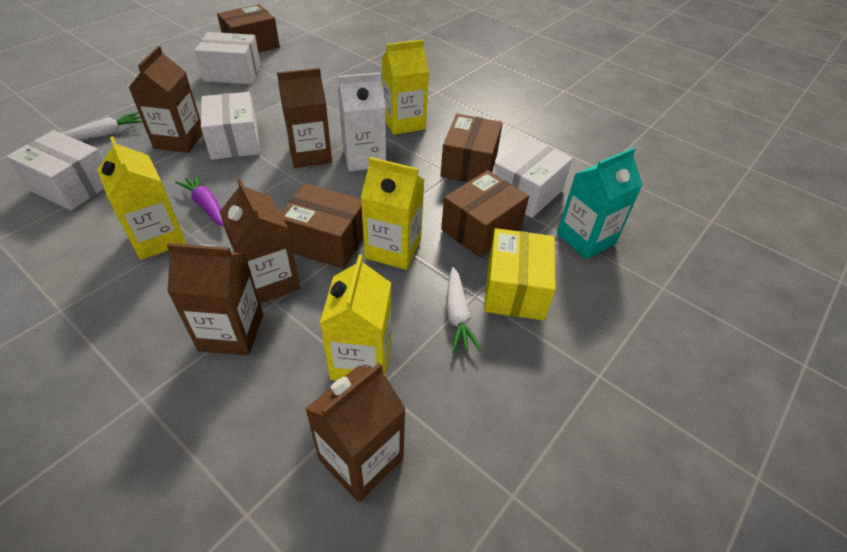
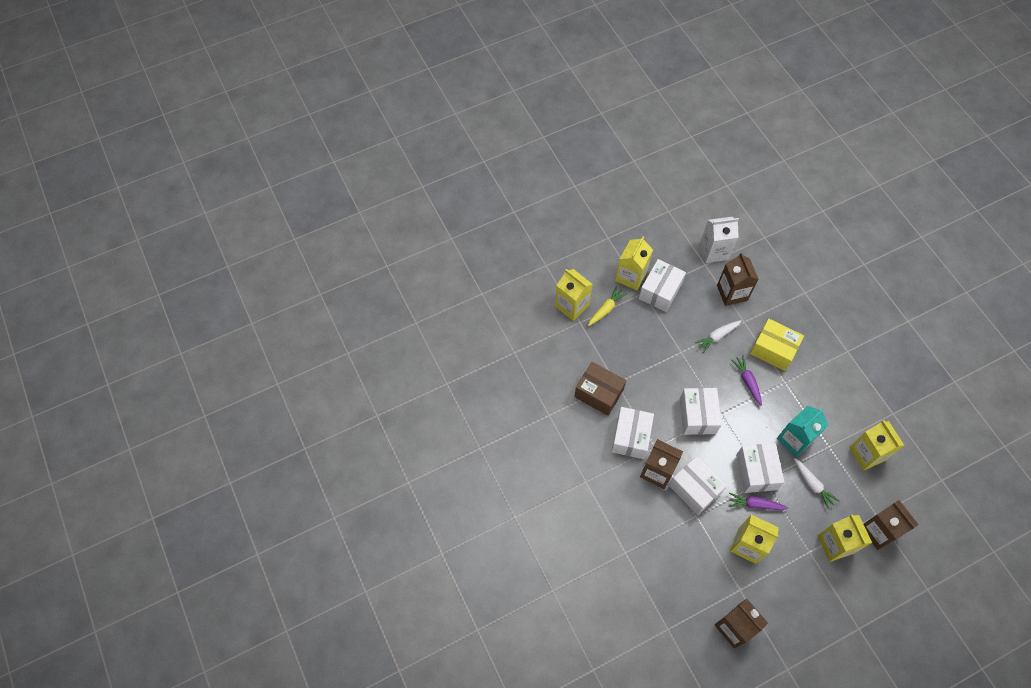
brown box: [217,4,280,53] [280,183,364,269] [440,114,503,182] [441,170,529,257] = 4 -> [574,362,626,416] = 1
brown carton: [129,46,203,153] [167,243,263,355] [220,178,300,304] [277,68,332,168] [305,362,406,502] = 5 -> [640,439,683,489] [715,599,768,649] [717,253,759,306] [864,500,919,550] = 4
purple carrot: [175,174,224,227] = 1 -> [728,493,788,510] [731,355,762,406] = 2
white box: [6,130,104,211] [194,32,261,84] [201,92,260,160] [494,138,573,218] = 4 -> [611,407,654,459] [639,259,686,312] [669,456,727,515] [680,388,722,435] [736,443,785,493] = 5
yellow carrot: none = 0 -> [588,286,627,326] = 1
yellow carton: [97,136,186,260] [320,255,391,381] [361,157,424,270] [382,39,429,135] = 4 -> [555,269,593,321] [615,237,653,290] [730,515,779,564] [817,515,872,562] [849,421,905,470] = 5

